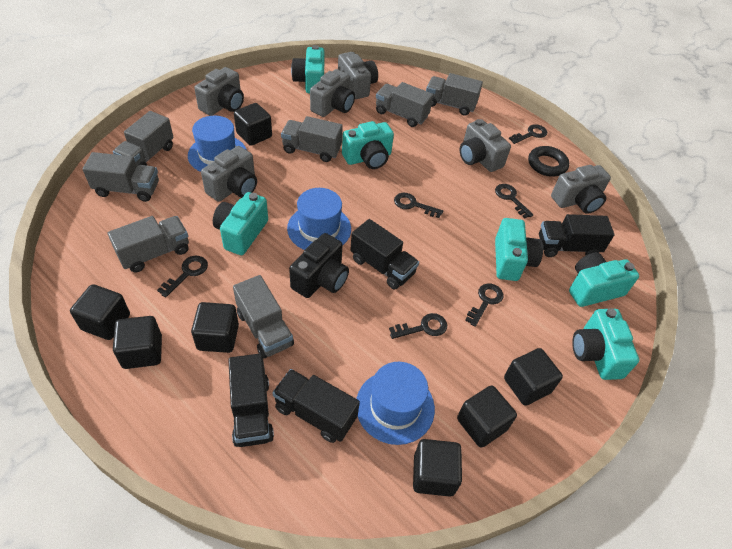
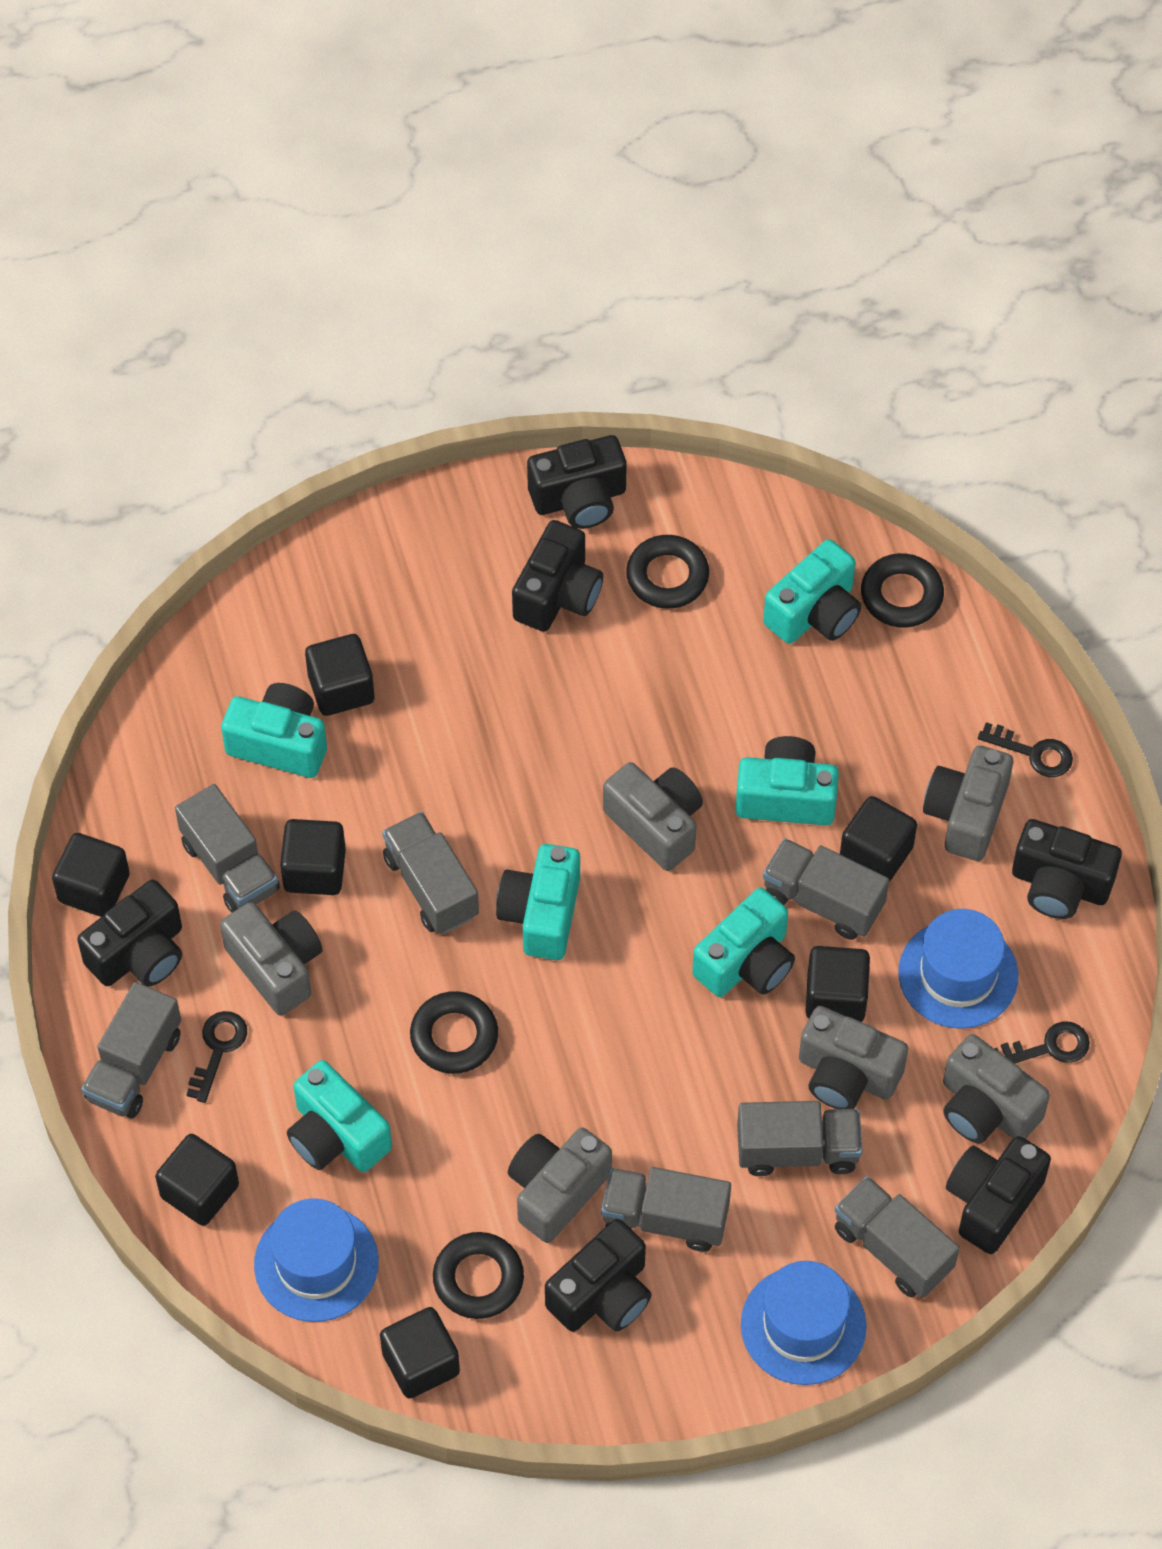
black camera: [289,233,349,298] = 1 -> [77,880,182,987] [512,520,603,632] [527,435,627,529] [545,1219,651,1332] [946,1136,1051,1254] [1012,819,1122,919] = 6
black key: [157,256,208,298] [389,313,447,339] [394,193,443,218] [465,283,503,327] [495,184,533,218] [509,124,547,144] = 6 -> [186,1011,247,1103] [978,722,1073,777] [994,1022,1090,1063] = 3
black ring: [528,146,569,177] = 1 -> [410,991,498,1074] [433,1232,524,1319] [626,535,709,609] [861,553,944,628] = 4
black truck: [228,354,274,447] [272,369,360,443] [350,219,419,289] [539,214,615,257] = 4 -> none = 0

